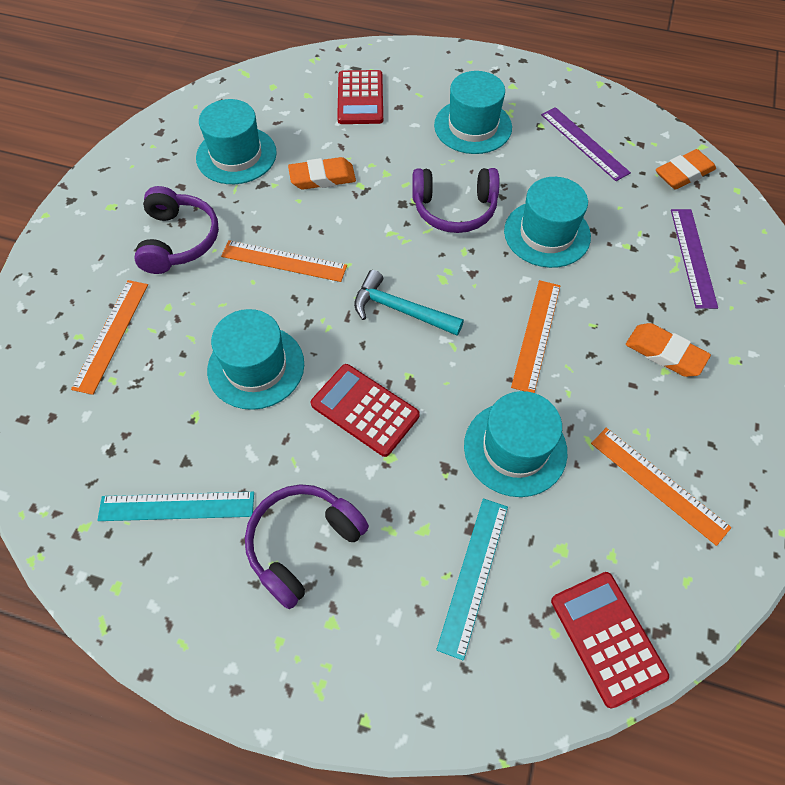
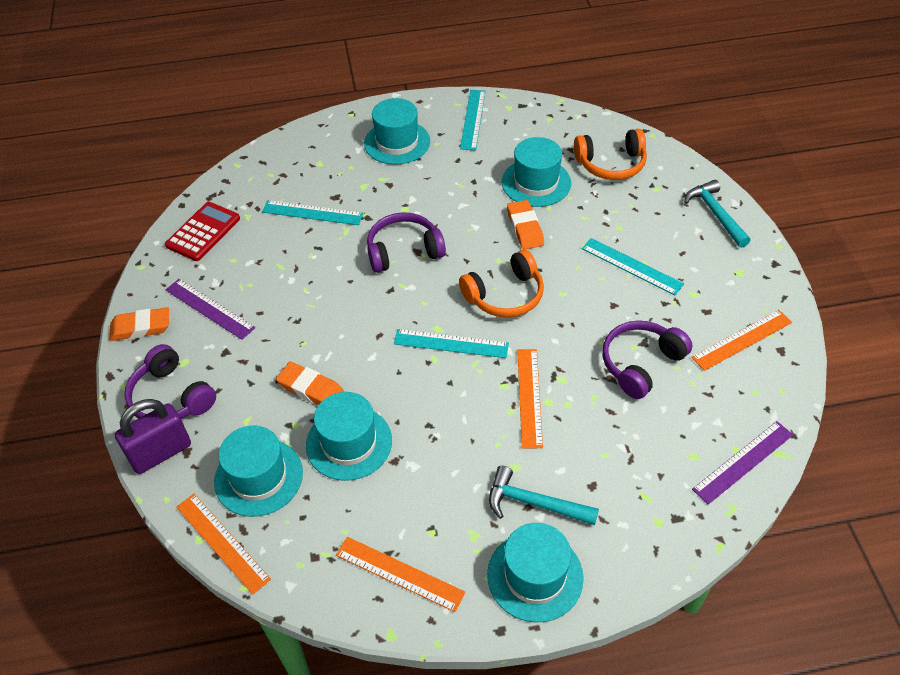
orange headphones: none = 0 -> [459,250,544,318] [574,129,647,180] = 2
purple padlock: none = 0 -> [115,399,191,474] = 1
red calculator: [311,364,420,457] [337,70,383,124] [551,572,669,708] = 3 -> [165,202,240,261] = 1
turquoise hammer: [354,270,464,336] = 1 -> [489,466,599,525] [684,180,751,248] = 2
turquoise ruler: [97,492,254,521] [436,499,508,661] = 2 -> [262,200,363,225] [394,329,509,358] [460,90,486,150] [582,238,684,295] = 4

